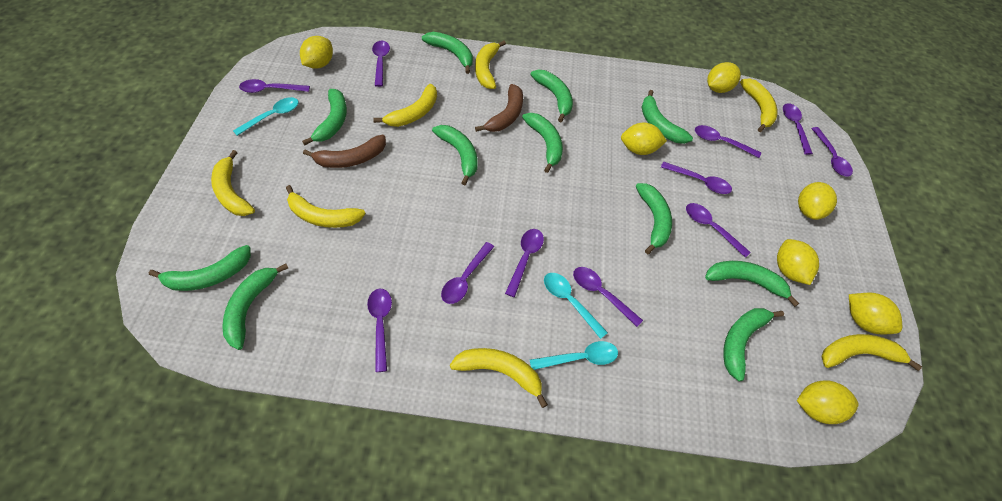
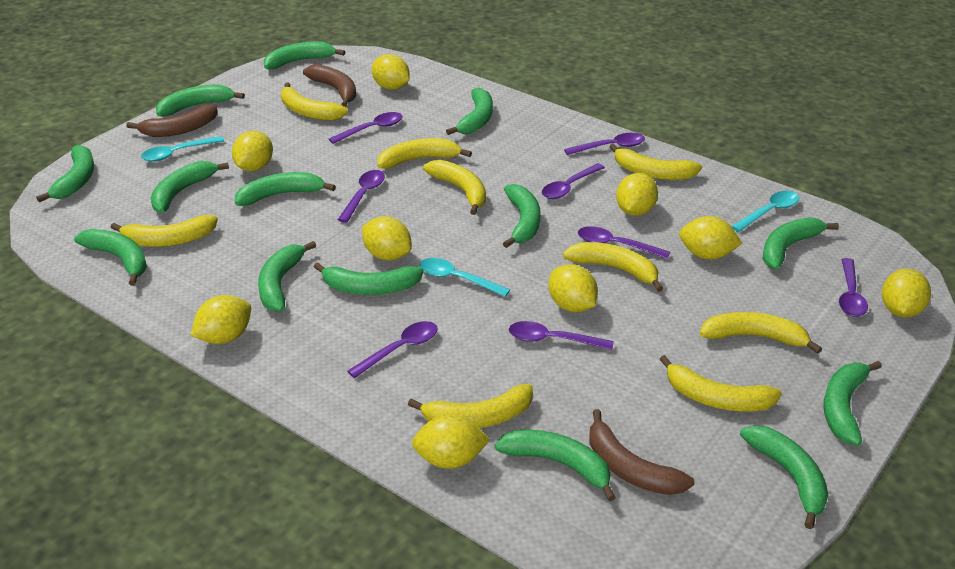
brown banana: [303,135,386,168] [475,84,523,132] = 2 -> [126,104,218,137] [303,64,356,107] [590,409,694,495] = 3
green banana: [149,245,251,291] [222,264,288,350] [302,89,347,145] [422,32,473,74] [432,125,477,185] [522,113,563,173] [530,70,573,122] [636,183,672,254] [642,90,693,144] [705,261,799,307] [723,308,784,382] = 11 -> [36,145,94,202] [74,229,147,286] [151,161,229,213] [156,84,245,116] [235,172,336,206] [258,241,316,312] [263,41,345,69] [314,262,424,295] [446,88,493,135] [495,430,616,502] [503,184,541,248] [740,425,828,529] [763,217,839,270] [823,361,882,446] = 14
purple spoon: [239,79,310,93] [367,289,392,372] [372,41,390,87] [441,242,494,304] [505,229,544,297] [573,267,643,327] [661,161,732,194] [686,203,751,258] [695,125,761,158] [783,103,813,155] [811,127,853,177] = 11 -> [329,112,403,144] [338,170,385,223] [347,321,438,378] [509,321,614,350] [542,163,605,199] [564,133,645,155] [578,226,670,259] [839,258,868,317] = 8
yellow banana: [211,150,255,216] [286,185,366,228] [373,84,437,127] [450,348,548,408] [475,41,506,89] [740,78,778,132] [821,334,922,371] = 7 -> [110,215,218,247] [281,82,348,121] [378,138,472,169] [408,384,533,428] [423,160,486,215] [563,242,664,292] [609,143,702,180] [660,355,782,412] [700,312,822,354] = 9
yellow lemon: [300,36,333,69] [621,123,667,155] [707,62,741,93] [777,239,819,285] [797,380,859,424] [798,182,837,220] [849,293,902,334] = 7 -> [191,295,251,344] [232,131,273,171] [362,216,412,261] [372,54,410,90] [412,414,490,469] [548,264,598,312] [616,173,658,216] [679,216,742,260] [882,268,931,318] = 9

